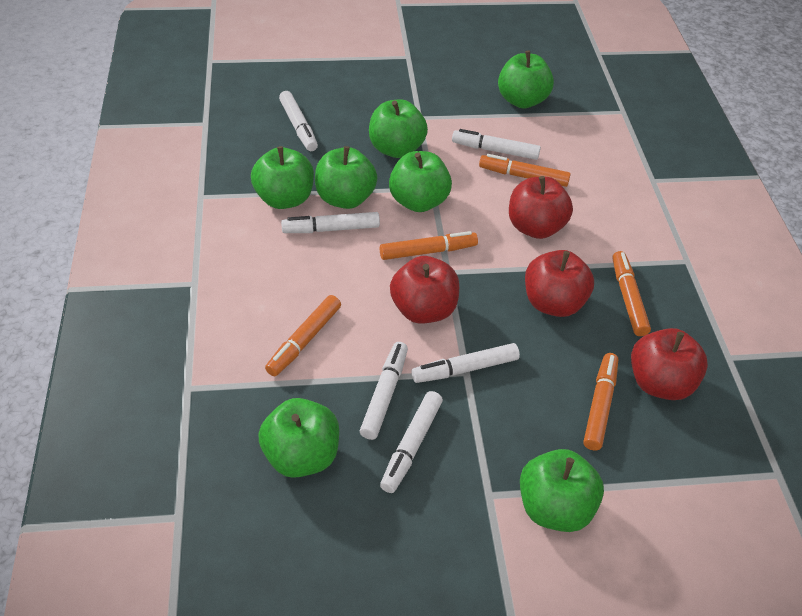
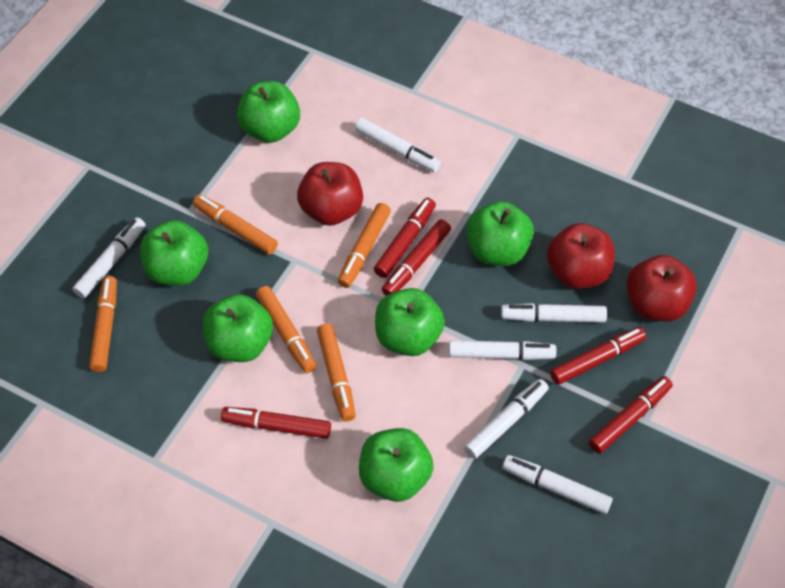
green apple: [251,146,314,209] [258,398,339,478] [315,146,377,209] [369,99,428,158] [389,151,452,212] [498,51,554,108] [520,449,604,532] = 7 -> [140,220,208,286] [203,294,273,362] [237,81,300,143] [359,428,434,502] [375,288,445,356] [466,201,534,266] = 6
red apple: [390,256,459,324] [509,176,573,239] [525,250,594,317] [631,328,708,400] = 4 -> [297,162,363,226] [547,223,615,289] [627,255,697,321] = 3
red marker: none = 0 -> [221,407,331,439] [374,198,436,278] [382,219,451,296] [550,327,646,385] [589,376,673,454] = 5

